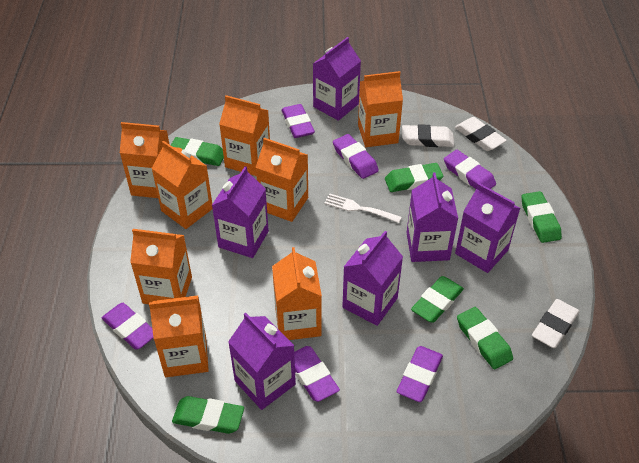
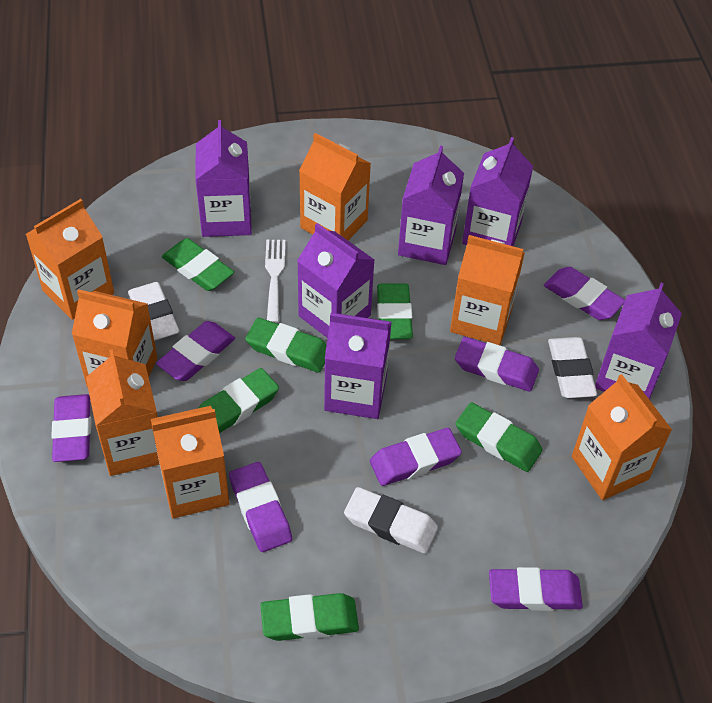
orange carton: [120,122,170,198] [130,229,192,304] [149,296,209,377] [151,141,213,229] [219,95,270,176] [255,138,308,222] [272,247,322,340] [358,71,403,147] = 8 -> [26,199,114,320] [72,289,157,388] [86,349,160,476] [151,406,230,518] [299,133,371,240] [450,235,525,345] [572,374,672,500] = 7
purple eraser: [102,303,153,350] [281,104,315,138] [294,346,340,402] [333,134,379,179] [397,346,443,402] [444,150,496,189] = 6 -> [51,394,91,462] [156,321,235,381] [229,462,292,552] [370,428,462,486] [455,337,539,392] [489,567,583,611] [544,267,625,320] = 7

